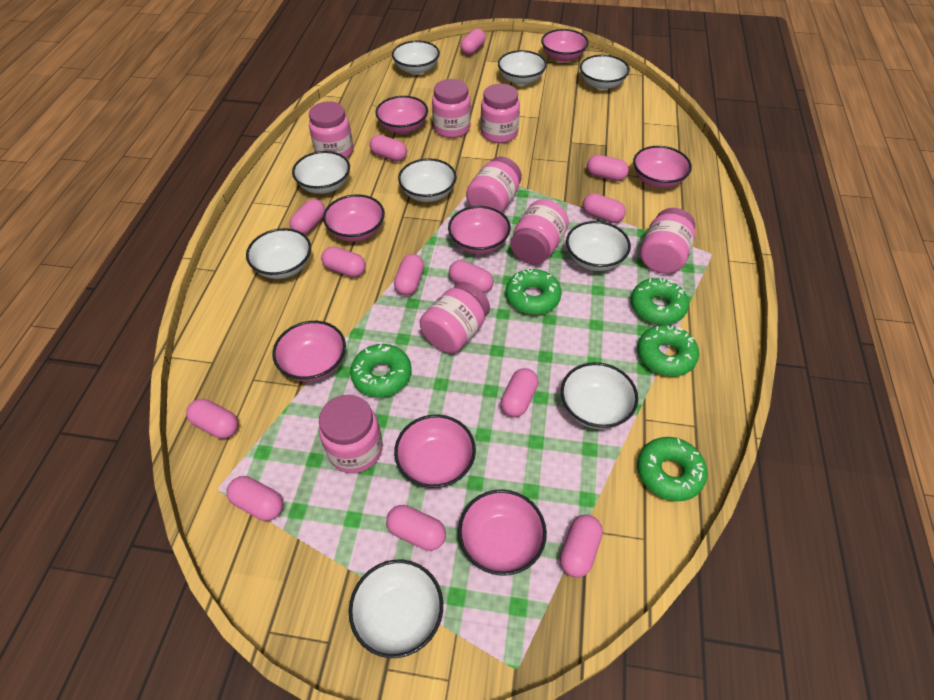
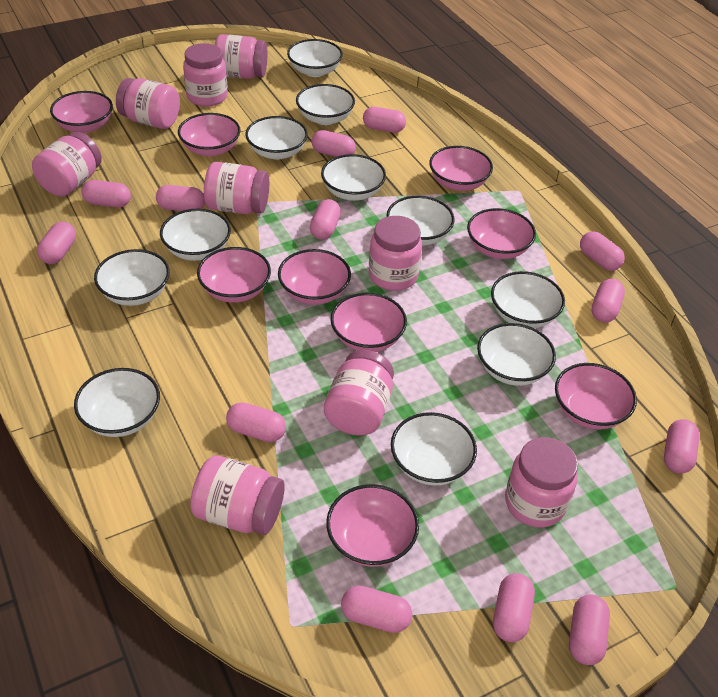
green donut: [350,344,412,397] [506,268,562,315] [631,278,689,325] [637,325,699,376] [637,437,708,501] = 5 -> none = 0
pink bowl: [272,321,346,382] [323,194,385,242] [375,96,428,134] [394,414,476,488] [448,206,511,254] [458,489,547,576] [541,29,589,62] [633,146,692,188] = 8 -> [50,91,113,133] [178,113,241,156] [197,247,271,303] [278,249,351,305] [326,484,419,567] [330,293,407,352] [429,146,493,191] [467,208,536,259] [555,363,637,429] = 9
pink jar: [309,101,353,158] [319,395,383,473] [420,282,490,353] [432,79,471,138] [466,157,522,213] [481,84,520,143] [510,199,569,265] [640,208,695,274] = 8 -> [32,132,102,197] [116,78,180,129] [183,43,228,106] [190,456,285,535] [204,162,269,214] [215,34,267,79] [324,350,394,436] [369,216,422,291] [505,437,578,528] = 9
white bowl: [246,228,311,279] [292,151,350,194] [349,560,443,658] [392,41,440,75] [398,158,457,202] [498,50,547,85] [561,362,638,429] [566,221,631,271] [580,55,630,90] = 9 -> [74,368,160,437] [94,249,170,306] [160,209,231,261] [245,116,308,160] [287,39,343,77] [296,84,355,125] [321,154,386,201] [387,196,455,245] [391,412,477,485] [477,323,556,386] [491,271,565,328] = 11

